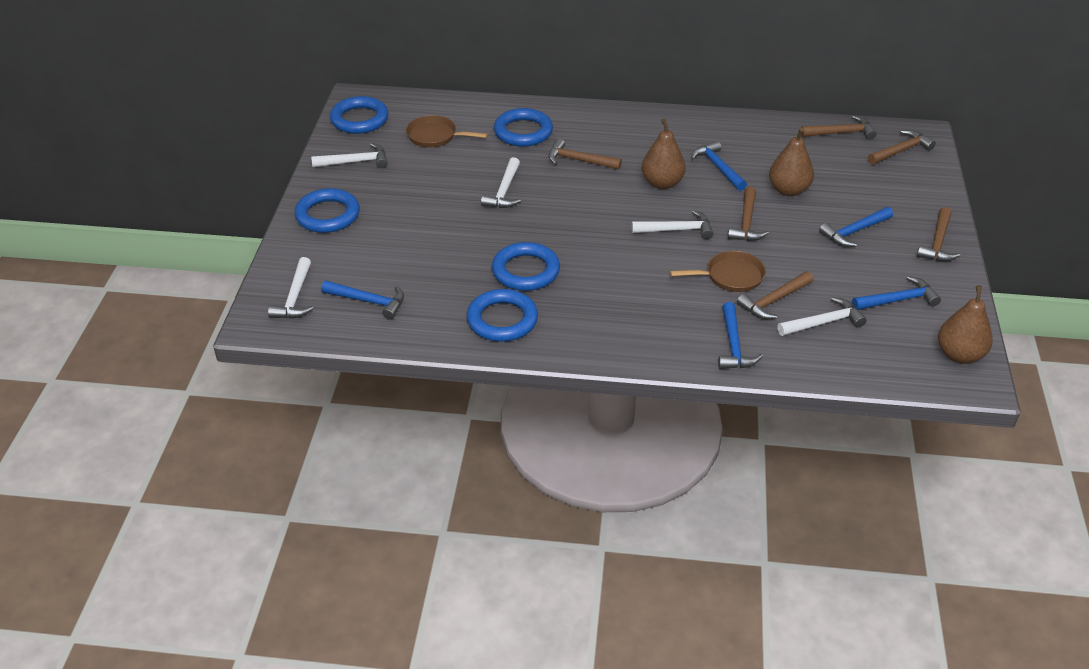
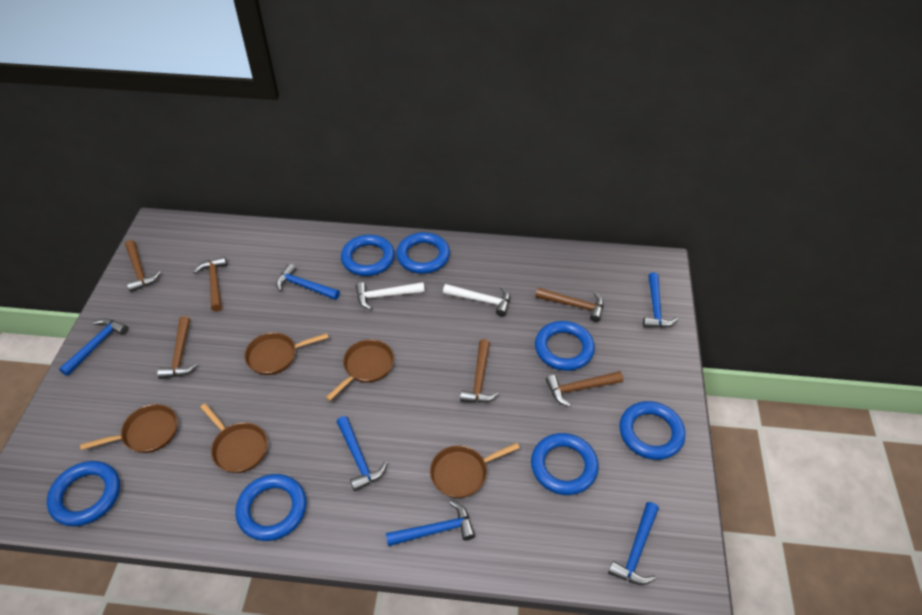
blue hammer: [321,281,404,320] [691,141,747,191] [718,302,763,369] [819,207,893,247] [852,276,941,310] = 5 -> [59,318,128,376] [276,263,340,300] [337,416,387,491] [386,501,475,546] [608,502,659,585] [643,272,678,328] = 6
blue ring: [294,188,360,233] [330,96,389,134] [466,289,538,342] [492,242,560,291] [494,108,553,147] = 5 -> [47,461,120,526] [236,474,307,541] [341,235,395,276] [396,232,450,274] [531,433,599,495] [535,321,595,371] [619,401,685,460] = 7
brown pan: [406,115,488,147] [670,251,766,292] = 2 -> [80,404,177,453] [200,404,268,473] [244,332,328,375] [326,339,394,401] [430,443,520,498] = 5
brown pear: [642,118,686,189] [769,127,814,196] [938,285,993,364] = 3 -> none = 0
white hammer: [268,257,314,319] [311,143,388,168] [481,157,521,208] [631,210,713,239] [777,297,866,336] = 5 -> [356,282,425,310] [443,284,510,316] = 2

